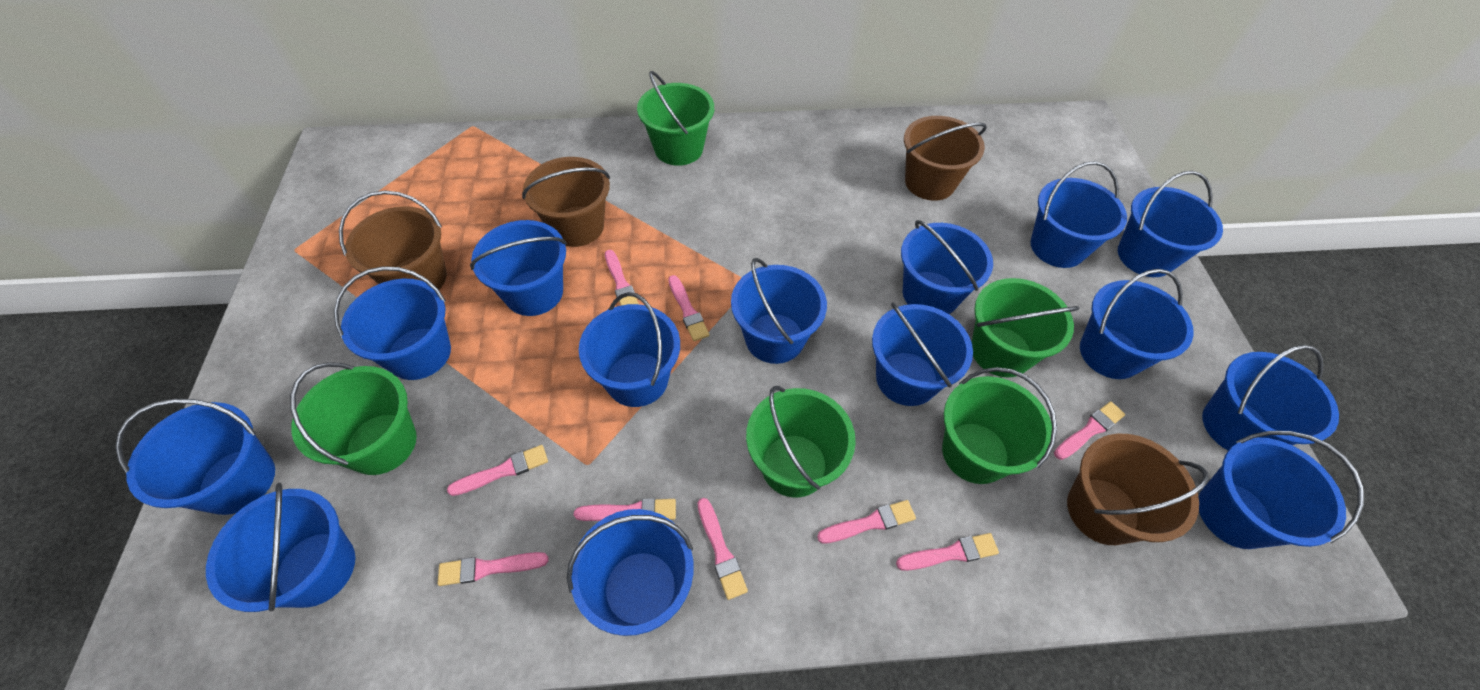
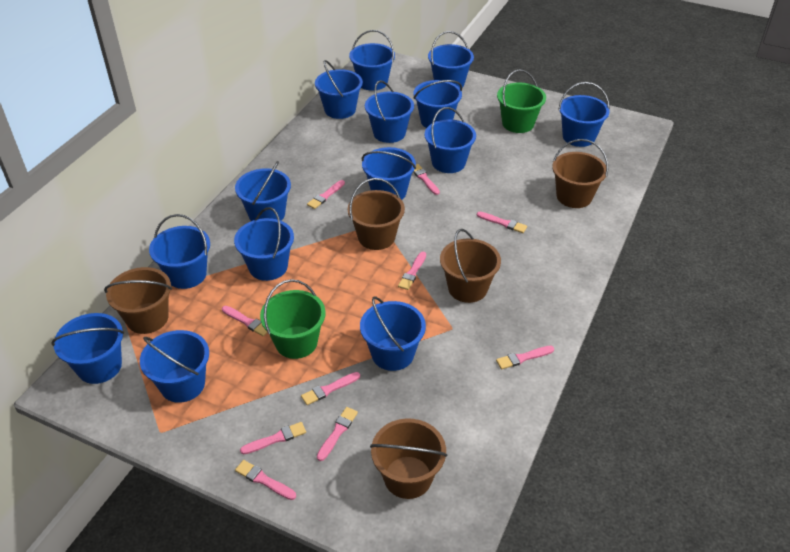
brown bucket: [339,190,447,289] [522,157,610,247] [904,116,987,201] [1067,434,1209,545] = 4 -> [104,267,172,334] [348,178,405,250] [370,419,447,499] [440,229,501,303] [552,139,608,208] = 5
green bucket: [290,362,417,475] [637,71,714,166] [746,386,856,498] [942,367,1057,484] [972,278,1080,378] = 5 -> [260,279,326,359] [497,69,546,133] = 2
pink brush: [438,552,548,586] [447,445,548,496] [574,498,676,521] [605,250,639,305] [668,275,710,341] [698,498,748,600] [817,500,916,544] [896,533,999,571] [1054,401,1125,460] = 9 -> [222,306,267,336] [235,460,296,500] [240,422,306,455] [301,372,360,405] [307,180,345,209] [317,407,358,461] [398,252,426,290] [414,164,440,195] [477,212,527,233] [496,346,554,369] = 10

